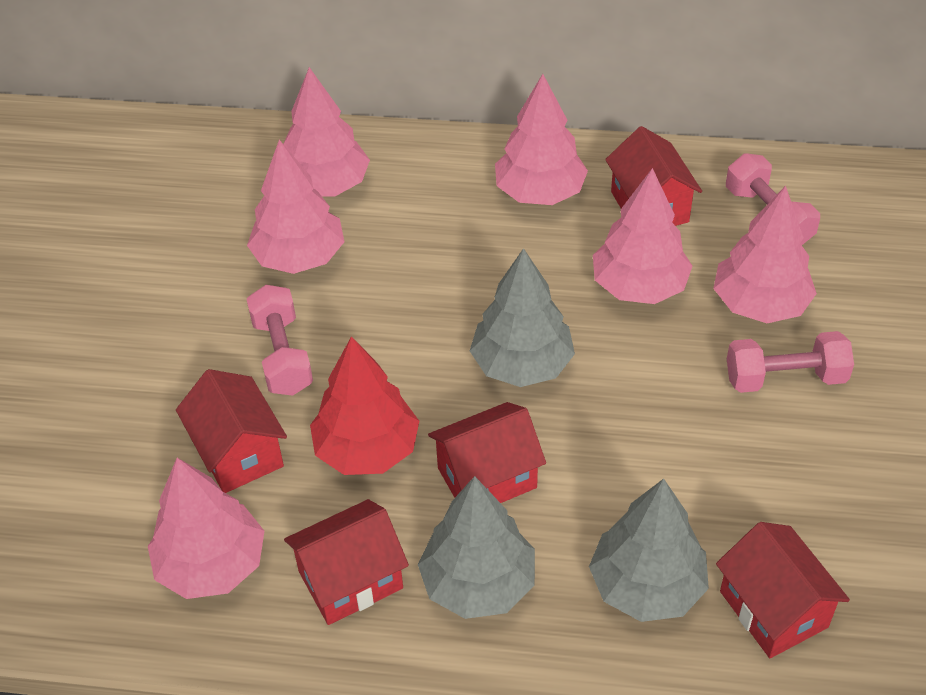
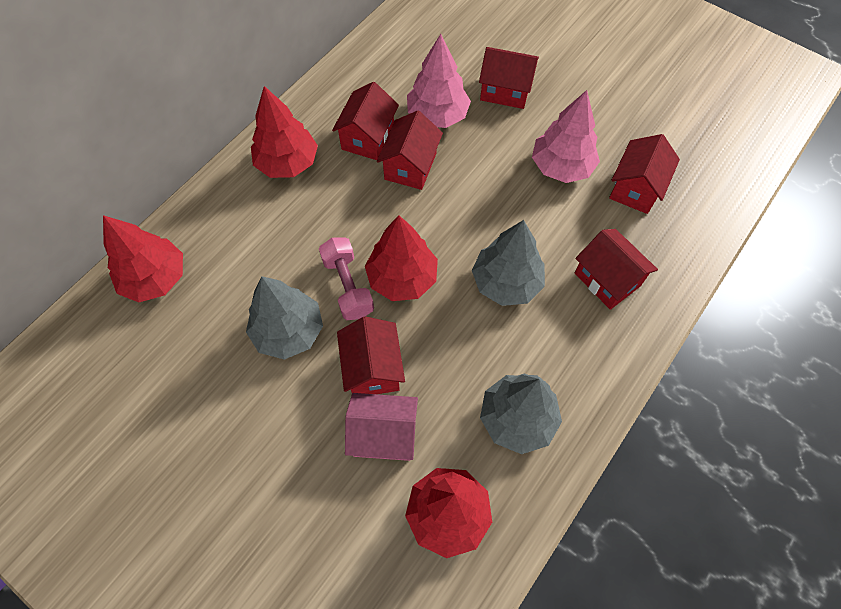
pink dumbbell: [247,285,313,396] [726,153,820,245] [727,331,854,393] = 3 -> [319,237,374,320] = 1
pink house: none = 0 -> [345,393,418,461] = 1
pink tree: [148,458,264,599] [247,140,345,274] [284,67,370,196] [495,74,588,205] [593,168,693,304] [713,186,817,323] = 6 -> [407,34,471,128] [532,90,600,183] = 2
red house: [176,369,287,493] [284,499,409,625] [428,402,546,503] [605,126,702,226] [716,522,850,658] = 5 -> [332,82,399,160] [337,316,405,394] [377,110,443,190] [479,47,539,109] [575,229,658,310] [609,134,680,214] = 6
red tree: [310,336,419,475] = 1 -> [103,215,183,302] [251,86,318,178] [365,215,438,301] [405,468,492,558] = 4

